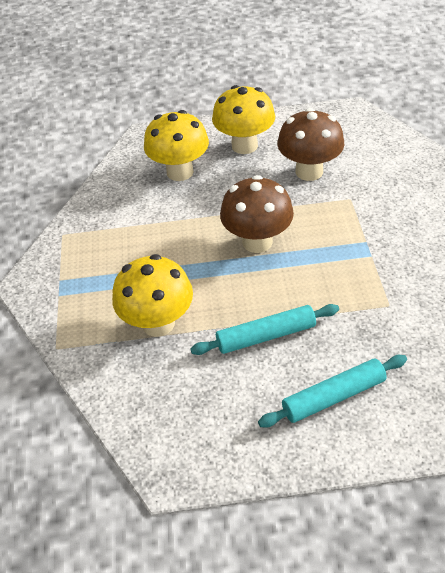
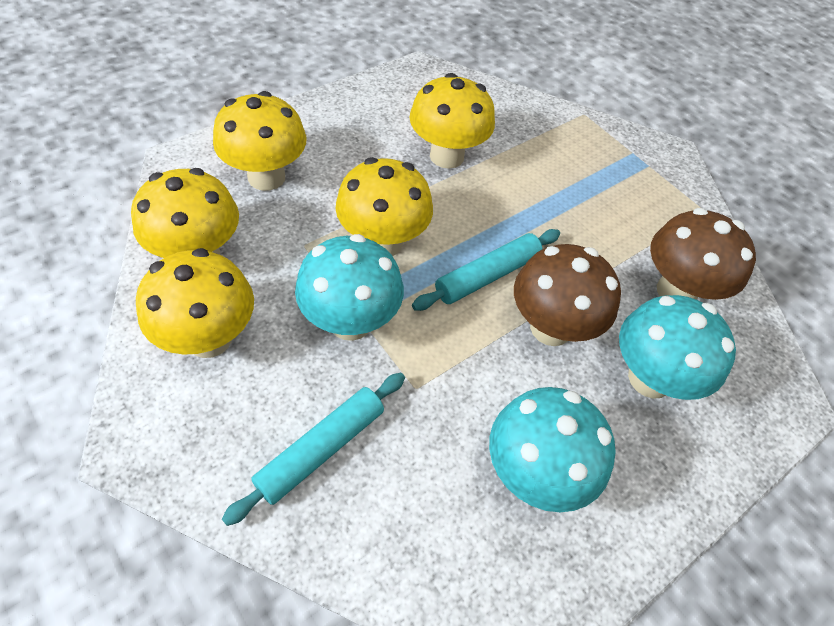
turquoise mushroom: none = 0 -> [295,234,404,341] [489,387,616,512] [619,295,736,400] = 3
yellow mushroom: [112,254,193,337] [144,110,209,181] [212,85,275,154] = 3 -> [131,168,239,258] [136,248,254,358] [213,91,306,191] [335,157,433,256] [410,73,495,169] = 5

